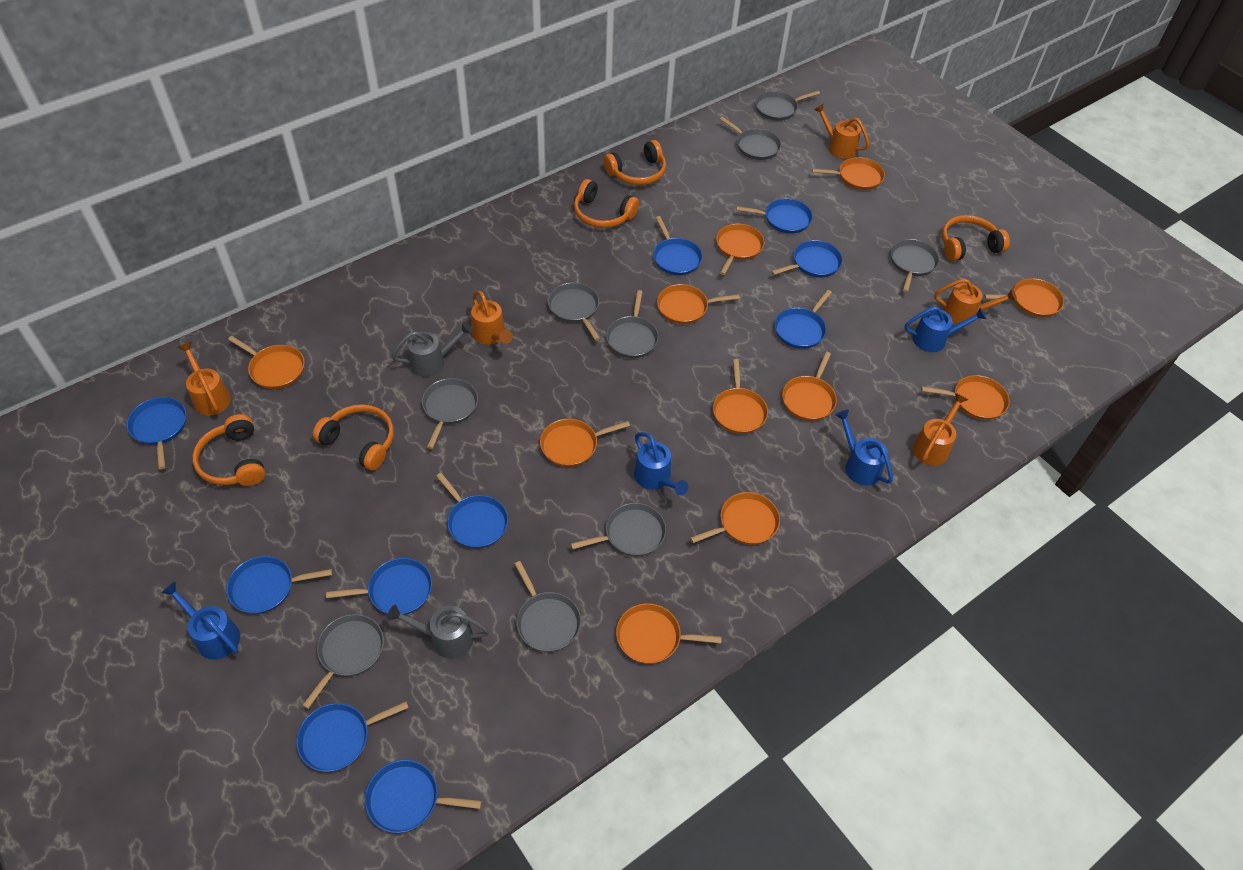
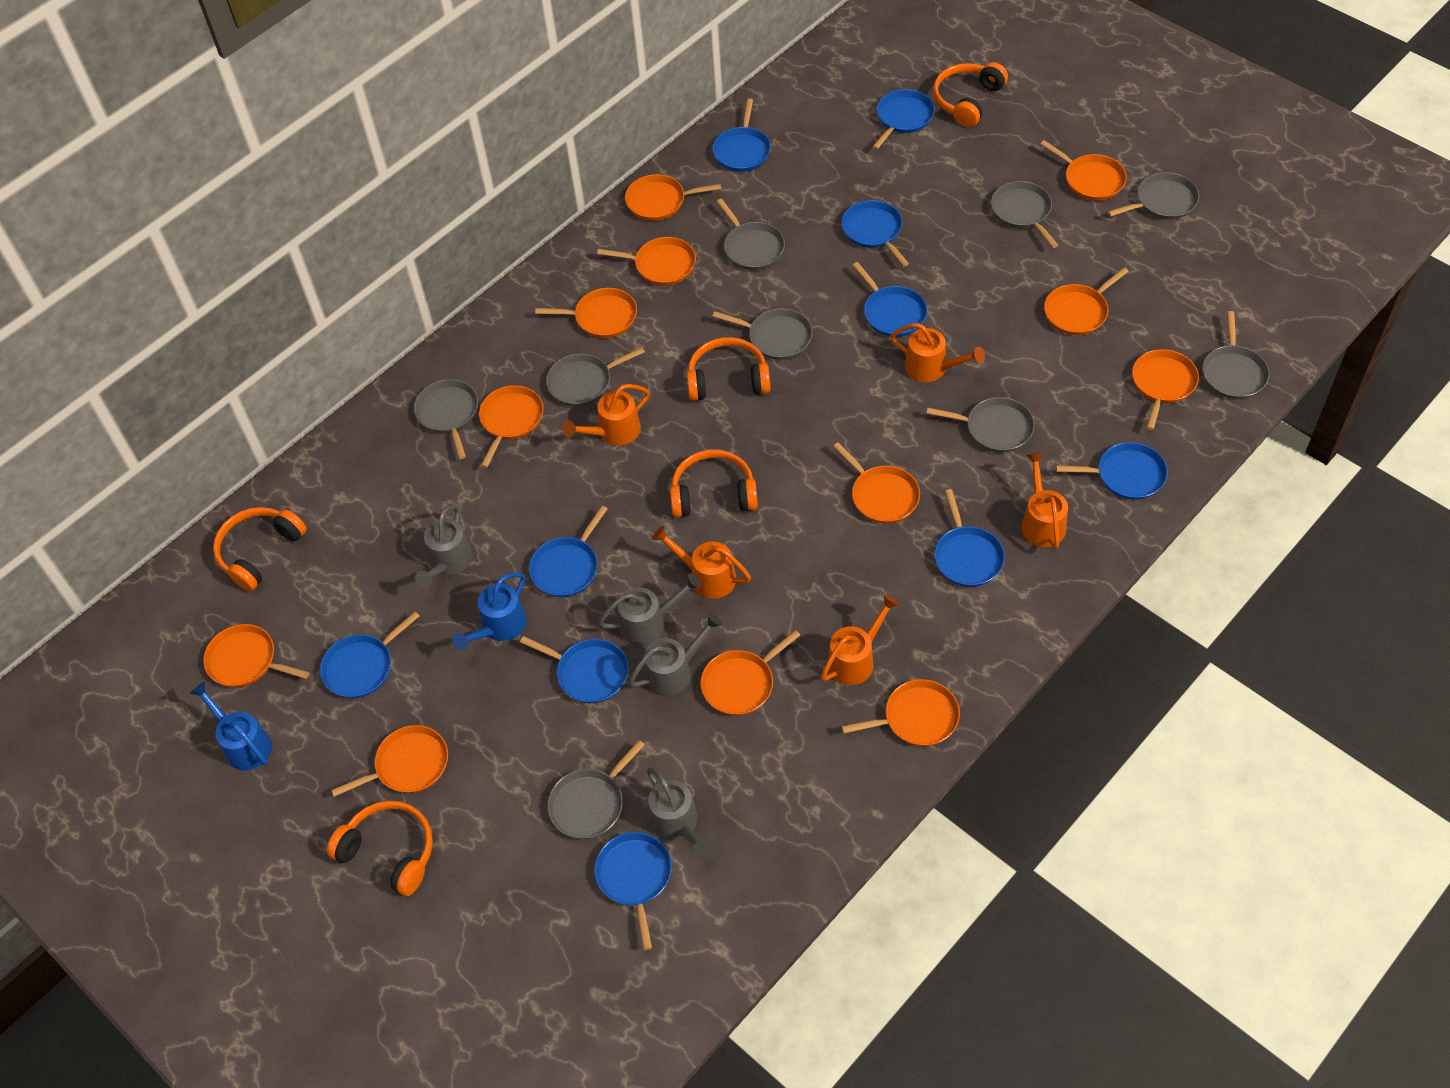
blue watering can: [161,582,240,660] [634,432,688,495] [835,410,893,486] [904,306,986,352] = 4 -> [190,682,272,771] [452,572,527,650] = 2
grey watering can: [387,605,489,659] [391,321,473,377] = 2 -> [415,505,473,588] [598,573,701,645] [628,613,723,697] [647,767,712,857] = 4
orange pan: [228,336,304,389] [540,419,630,467] [616,603,722,664] [657,284,740,324] [690,492,780,545] [713,359,768,434] [716,224,765,275] [782,352,837,421] [812,157,885,190] [921,375,1010,420] [984,278,1064,317] = 11 -> [203,624,310,687] [331,725,448,797] [479,385,544,468] [535,288,637,338] [597,237,696,285] [625,174,721,221] [701,630,800,716] [833,442,920,524] [842,679,960,746] [1040,140,1127,201] [1044,267,1129,335] [1132,349,1199,430] = 12

